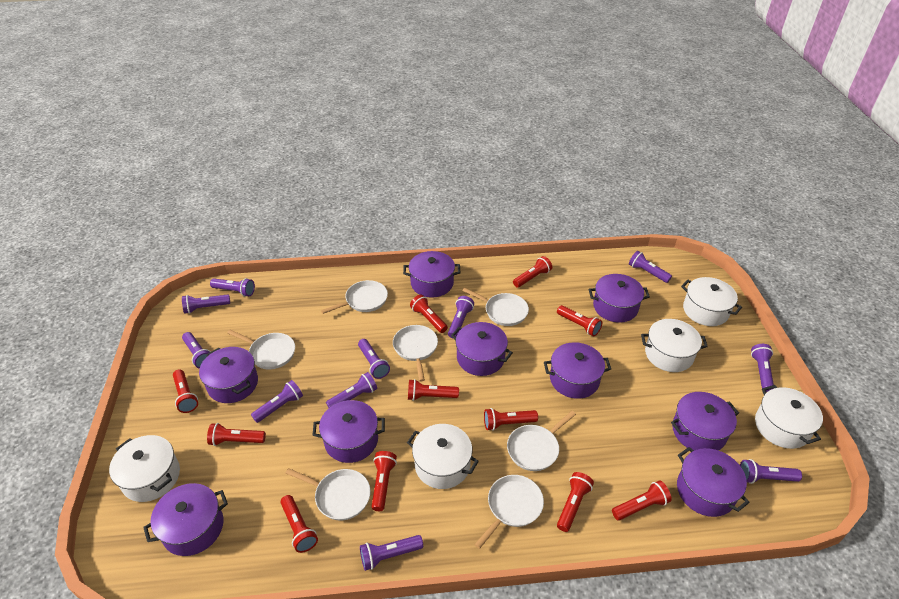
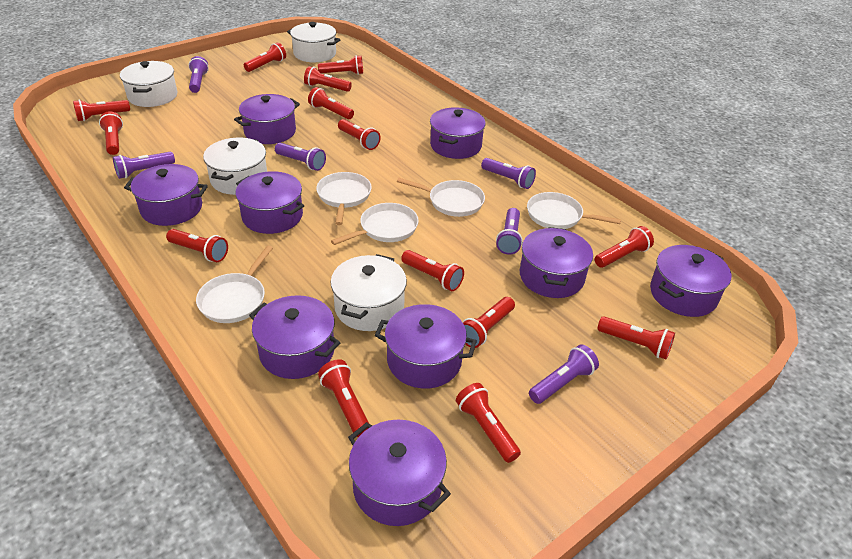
purple flashlight: [182,295,230,314] [182,332,211,369] [210,278,255,297] [251,380,303,423] [326,372,377,408] [358,339,390,379] [360,535,423,571] [448,296,474,338] [629,251,672,283] [740,459,802,484] [751,344,774,392] = 11 -> [113,152,175,179] [189,56,209,93] [275,143,326,171] [481,158,536,189] [496,208,523,255] [529,344,599,404] = 6
red flashlight: [173,369,198,413] [207,423,266,446] [280,495,318,553] [371,451,397,511] [408,379,459,401] [410,295,448,333] [484,408,538,431] [513,256,552,288] [557,305,603,336] [557,472,594,532] [612,480,672,521] = 11 -> [73,100,130,121] [99,111,123,155] [166,229,228,262] [244,42,286,72] [304,66,352,92] [308,87,354,119] [318,55,363,75] [318,359,369,437] [338,119,381,150] [401,250,464,291] [456,383,521,463] [463,297,515,348] [595,226,654,268] [597,316,675,359] = 14
white pan: [227,330,295,369] [285,468,371,521] [321,280,388,314] [393,325,438,382] [462,288,529,326] [474,475,544,549] [507,411,576,471] = 7 -> [196,246,273,323] [316,172,372,225] [331,203,419,245] [397,178,485,217] [527,192,621,229] = 5
white pot: [109,435,180,502] [407,424,479,489] [641,319,708,372] [681,277,742,326] [755,385,823,449] = 5 -> [120,61,177,107] [203,138,267,195] [287,22,341,62] [331,254,407,331] = 4

